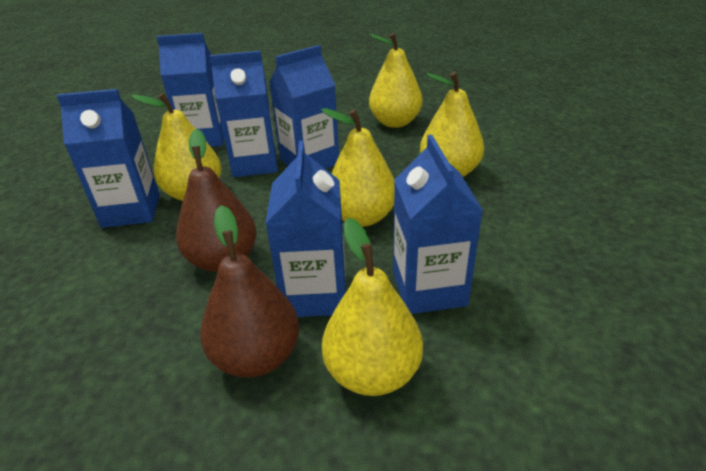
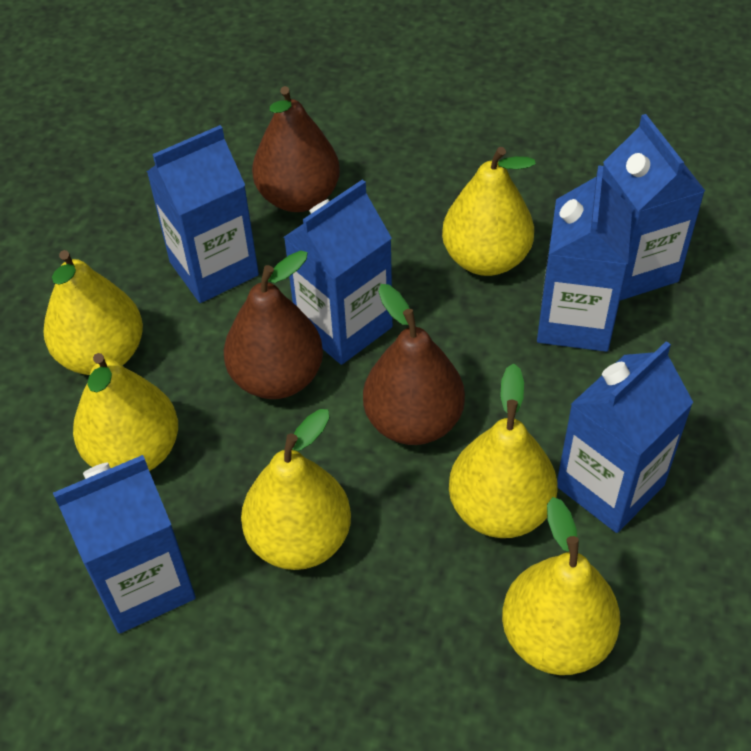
brown pear: [176,129,257,272] [200,205,299,378] = 2 -> [224,251,323,399] [252,86,340,212] [363,284,465,445] = 3
yellow pear: [131,93,222,201] [321,108,395,227] [322,218,423,396] [369,33,422,128] [420,72,484,177] = 5 -> [43,250,143,375] [73,353,178,471] [241,409,351,570] [442,147,536,276] [449,363,557,538] [502,497,620,675] = 6

